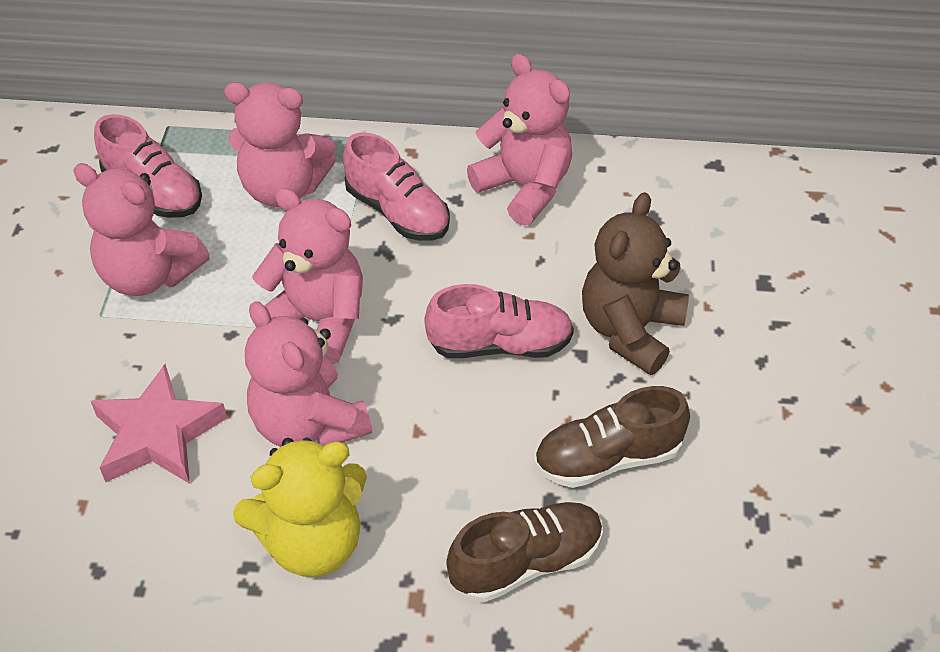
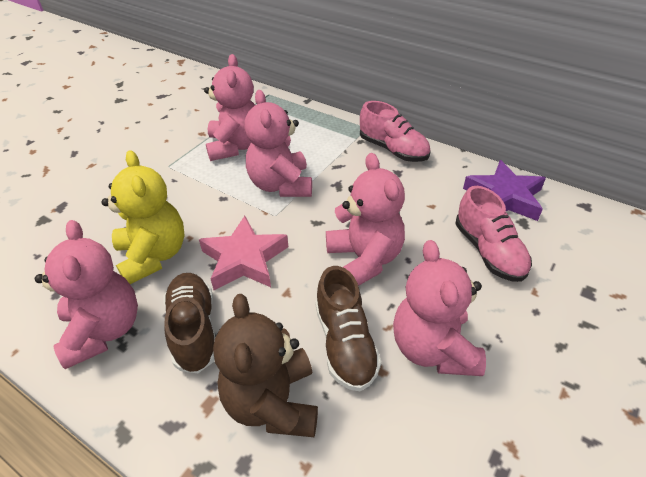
pink shoe: [94,114,202,218] [343,132,450,241] [425,284,574,358] = 3 -> [360,101,431,162] [455,186,532,282] = 2
purple star: none = 0 -> [463,160,546,221] = 1

